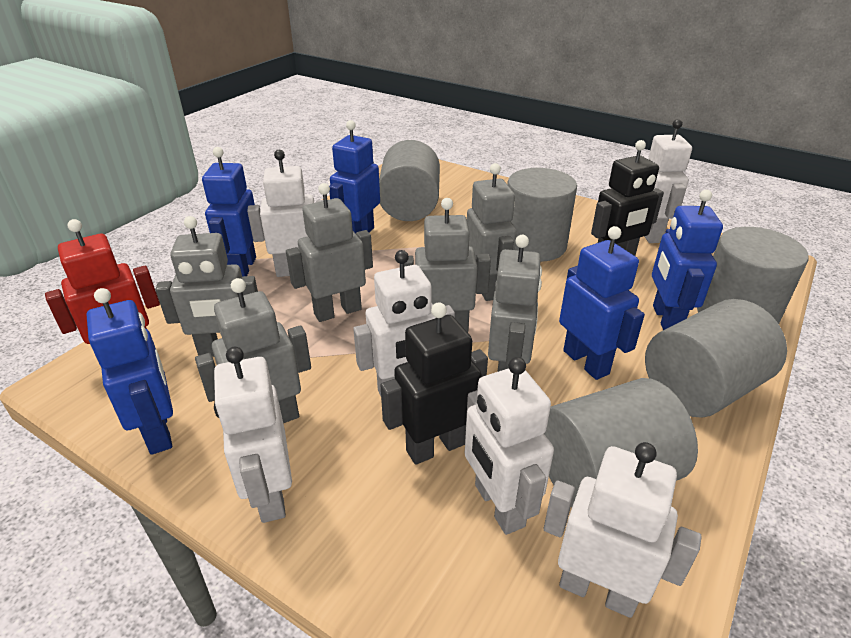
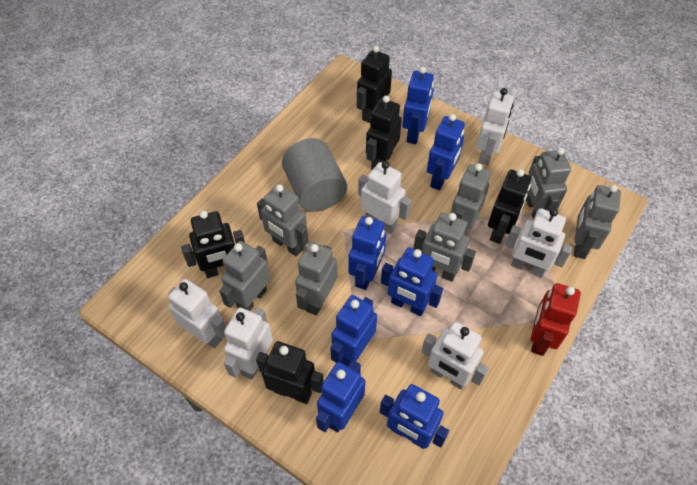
black robot: [380,302,488,465] [591,140,664,256] = 2 -> [181,211,245,278] [256,341,324,404] [357,46,392,123] [366,96,402,170] [488,169,531,244] = 5
blue robot: [87,288,173,455] [202,147,256,277] [329,120,380,234] [559,226,645,380] [652,190,723,330] = 5 -> [316,360,365,432] [330,295,377,366] [349,216,386,290] [380,384,449,449] [381,248,443,316] [402,67,434,144] [427,114,465,190] = 7
grey cylinder: [379,140,440,221] [507,168,577,262] [544,378,698,508] [645,299,787,417] [697,227,808,324] = 5 -> [282,138,347,212] = 1
grey robot: [155,216,258,357] [195,278,311,423] [286,183,373,322] [404,198,491,332] [467,163,517,301] [488,235,542,372] = 6 -> [219,241,271,311] [257,184,309,256] [295,242,337,316] [413,213,476,282] [451,163,491,235] [526,148,571,220] [573,185,621,259] = 7

